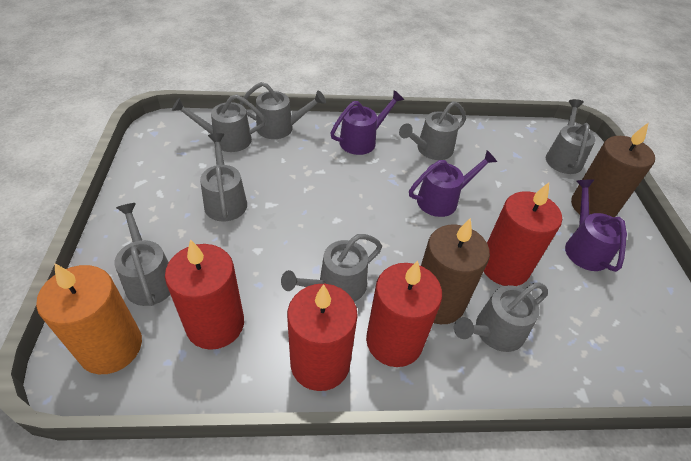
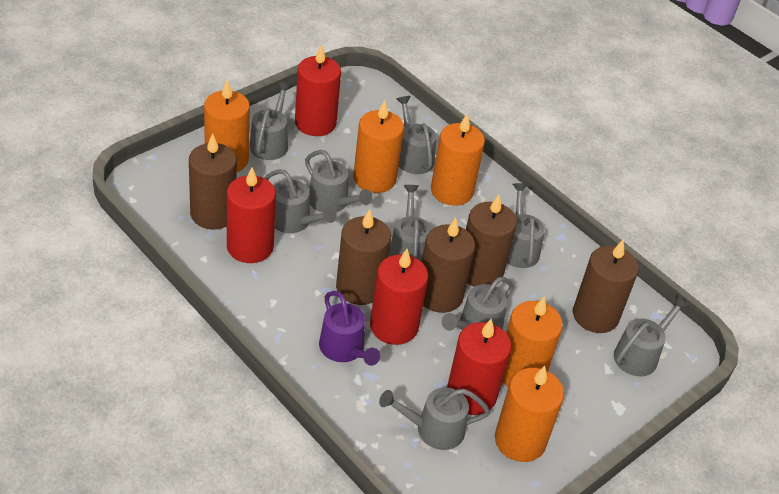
brown candle: [421,218,490,324] [571,122,655,217] = 2 -> [189,133,237,229] [336,209,391,305] [422,218,475,313] [466,194,517,287] [573,240,639,333] = 5
grey watering can: [114,203,171,306] [172,94,266,152] [200,133,247,222] [239,82,326,139] [281,234,382,302] [399,101,466,160] [454,282,548,352] [546,99,595,174] = 8 -> [249,82,292,160] [265,169,337,233] [305,150,372,213] [379,387,490,450] [389,185,432,262] [397,96,437,174] [442,277,514,331] [507,183,545,268] [614,296,689,377] = 9
orange candle: [36,264,142,374] = 1 -> [204,80,250,172] [353,100,404,193] [431,113,485,206] [495,366,564,462] [502,296,563,387] = 5
purple watering can: [330,90,404,155] [409,150,497,217] [565,179,627,272] = 3 -> [319,291,380,366] = 1

